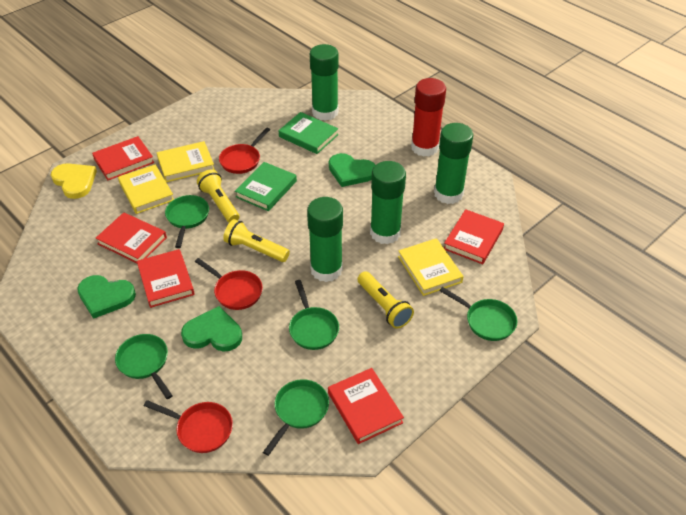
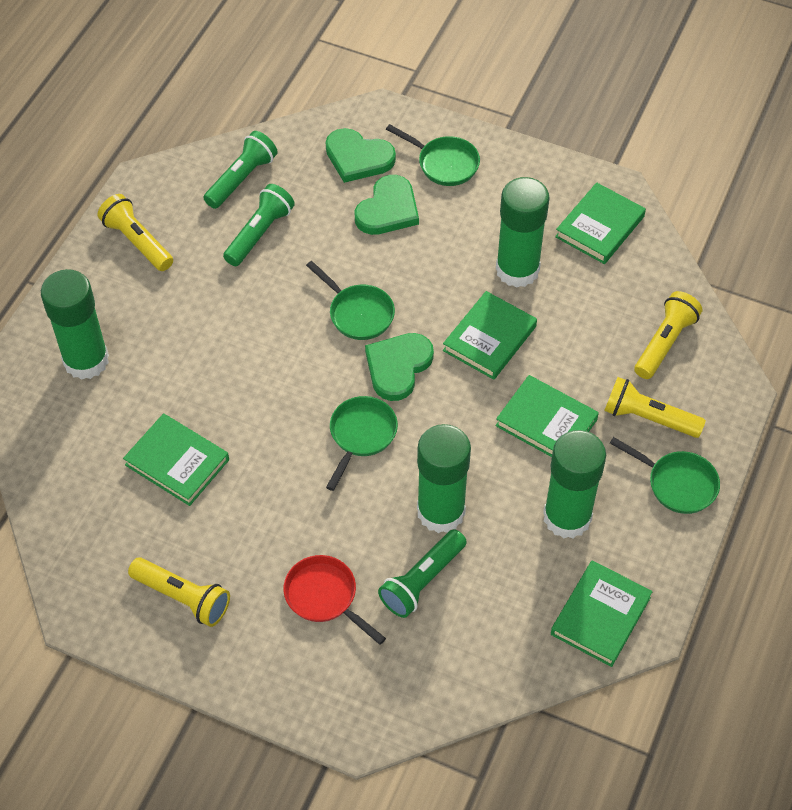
green book: [235,162,297,211] [279,112,339,154] = 2 -> [123,413,229,506] [443,291,537,380] [495,375,599,457] [551,560,653,667] [555,182,646,264] = 5
green flashlight: none = 0 -> [203,131,278,209] [223,184,295,266] [378,529,467,618] = 3
green pan: [115,334,173,399] [165,195,209,248] [263,379,329,456] [289,280,339,350] [440,287,517,341] = 5 -> [306,261,395,340] [326,396,398,491] [386,124,480,186] [610,437,720,514] = 4
red book: [92,136,154,180] [96,212,167,263] [137,249,195,308] [328,368,404,444] [444,209,504,264] = 5 -> none = 0
red glue stick: [411,78,446,157] = 1 -> none = 0
red pan: [144,400,233,453] [195,258,263,310] [219,128,270,174] = 3 -> [283,555,386,645] = 1
yellow book: [118,164,174,214] [157,141,215,182] [398,238,463,296] = 3 -> none = 0
yellow flashlight: [197,169,239,223] [223,219,290,262] [357,271,414,329] = 3 -> [98,194,173,271] [128,557,230,627] [604,377,706,438] [634,291,702,379] = 4
yellow heart: [51,163,97,199] = 1 -> none = 0

